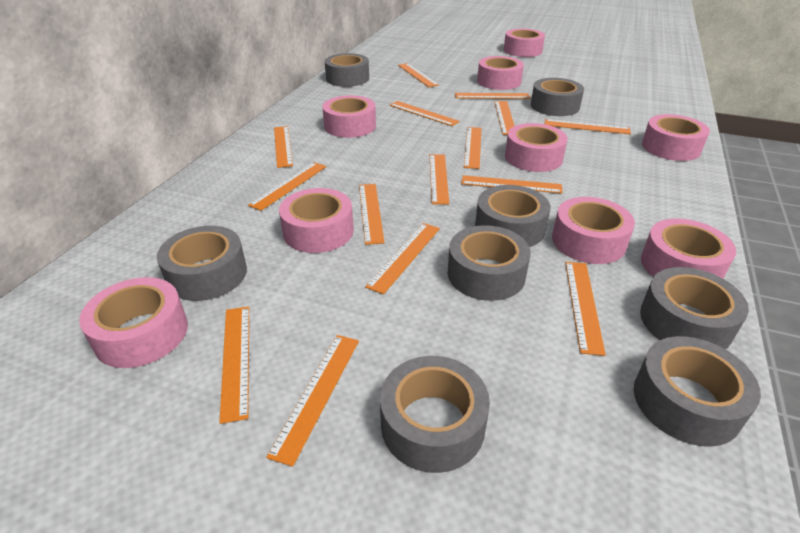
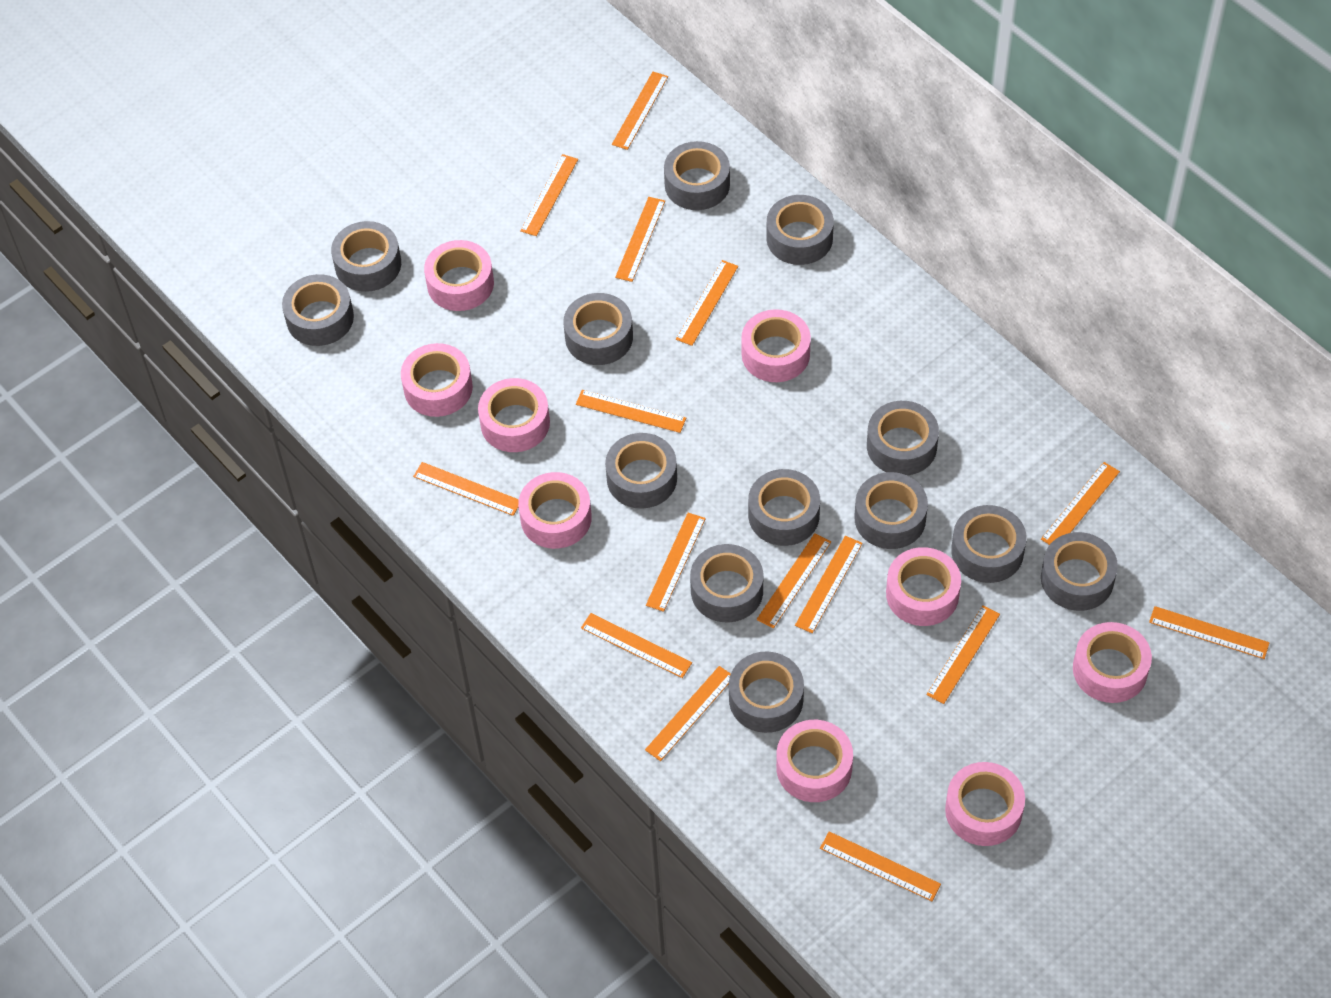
grey tape: [157,226,247,301] [325,53,369,87] [380,356,490,473] [448,225,531,301] [475,185,550,247] [531,78,584,116] [634,336,761,447] [640,267,749,349] = 8 -> [282,274,354,346] [331,221,401,292] [563,293,633,365] [605,433,677,509] [664,141,730,210] [690,544,763,622] [729,652,804,733] [748,469,820,546] [766,195,834,265] [854,472,928,549] [867,401,939,475] [951,505,1027,583] [1041,532,1118,611] = 13

